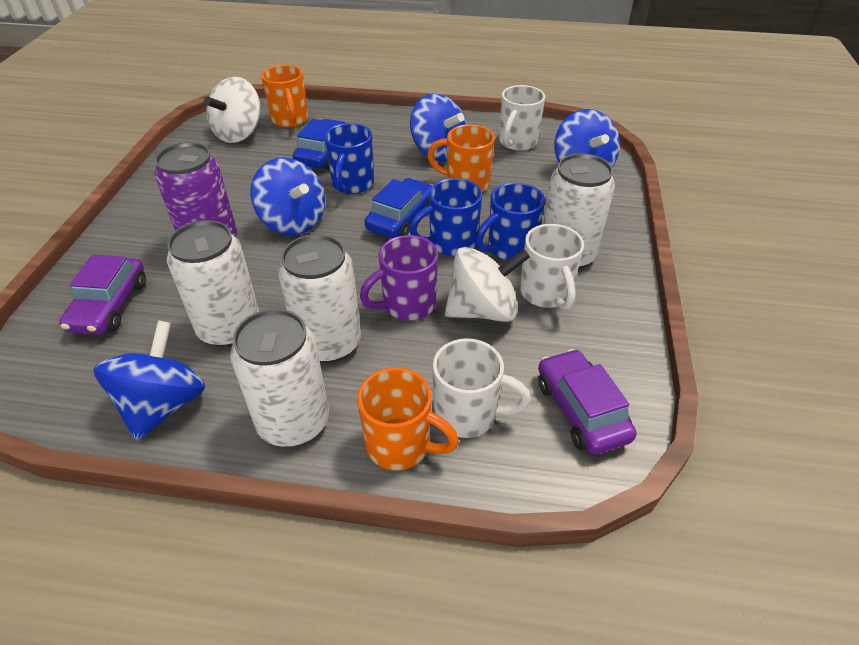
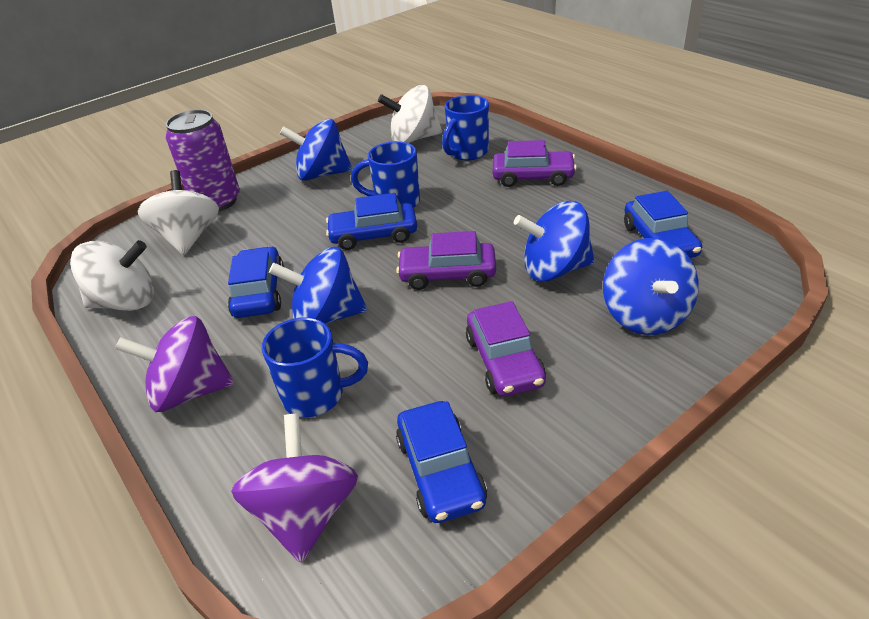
blue car: [293,119,348,169] [365,178,433,238] = 2 -> [228,246,284,318] [326,193,417,250] [396,401,487,523] [624,191,702,258] = 4
orange mug: [261,65,308,127] [357,367,459,471] [427,124,495,192] = 3 -> none = 0
purple car: [59,254,146,335] [538,349,636,455] = 2 -> [396,231,496,290] [466,301,546,397] [493,140,577,187] = 3
purple mug: [360,235,438,321] = 1 -> none = 0
purple spinning top: none = 0 -> [115,316,234,412] [231,413,358,563] = 2
white can: [167,220,259,347] [230,309,329,447] [278,234,361,363] [543,153,615,269] = 4 -> none = 0
white mug: [433,338,531,438] [499,85,545,151] [520,224,584,310] = 3 -> none = 0
white spinning top: [204,77,260,143] [445,247,530,322] = 2 -> [70,240,154,311] [138,170,219,255] [378,85,442,143] = 3

